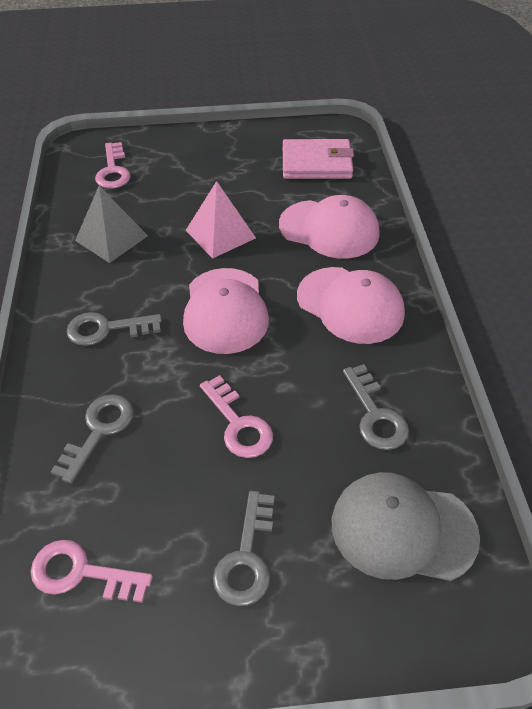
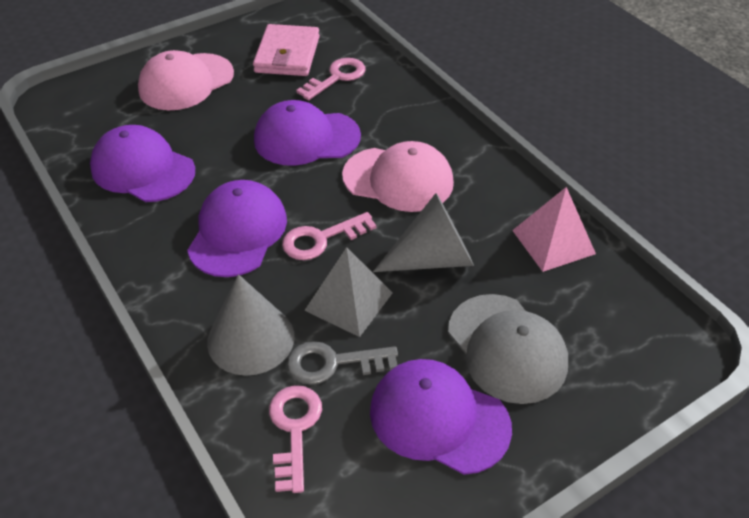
grey cone: none = 0 -> [207,274,294,376] [373,193,474,272] = 2
grey key: [51,394,134,484] [66,312,162,346] [213,491,275,606] [343,364,409,450] = 4 -> [287,341,398,385] = 1
pink cap: [183,268,269,354] [279,195,380,259] [297,267,405,344] = 3 -> [138,50,234,110] [342,141,454,212] = 2
purple cap: none = 0 -> [90,125,195,202] [187,180,287,277] [254,100,361,166] [370,359,512,475] = 4

